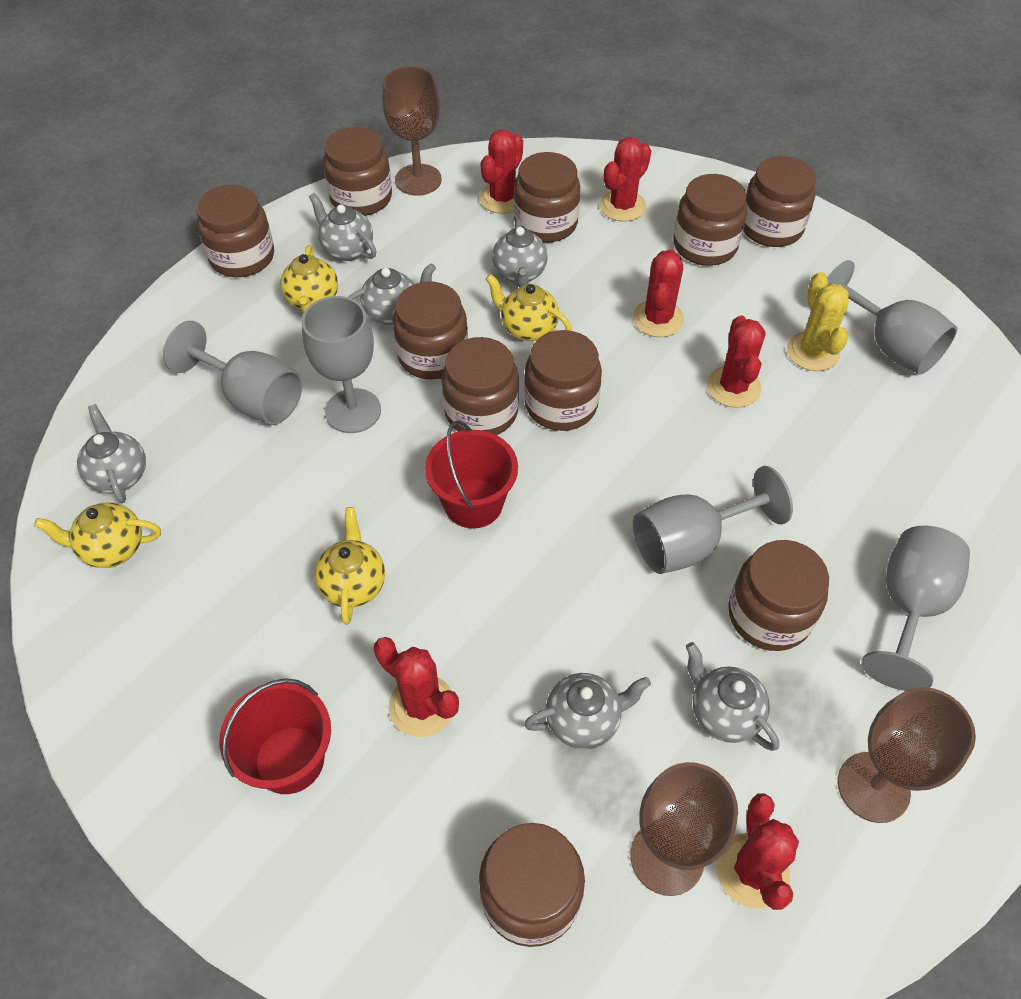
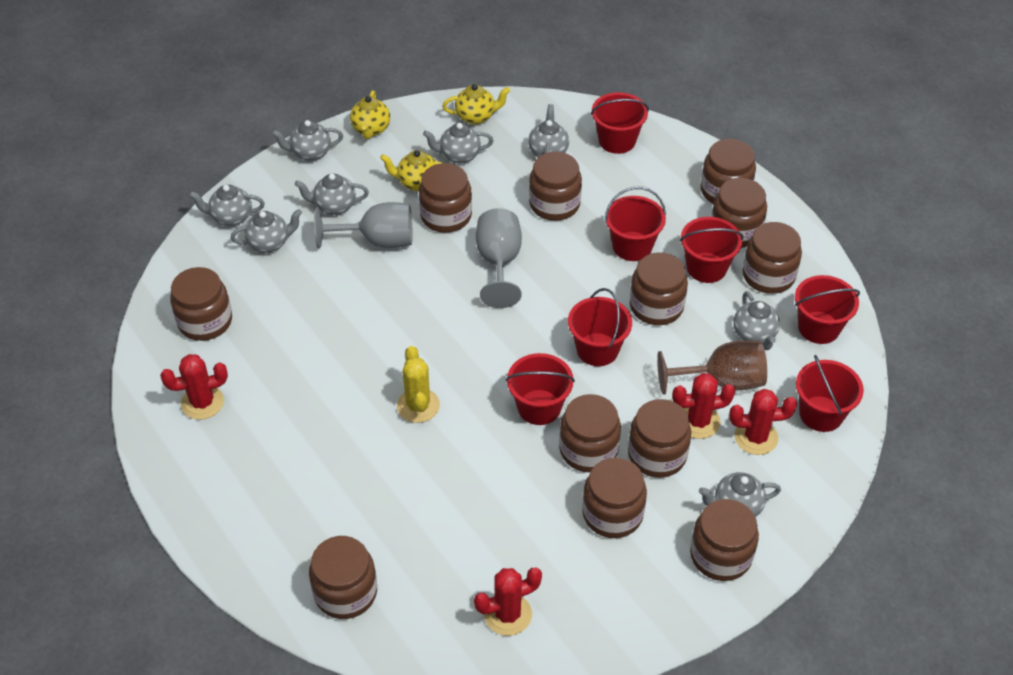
brown goblet: [382,66,442,196] [631,762,738,896] [838,687,976,823] = 3 -> [657,340,767,395] = 1
brown jar: [196,185,274,277] [323,127,392,216] [393,282,468,379] [442,337,519,435] [479,823,585,947] [514,152,580,243] [524,330,602,431] [674,174,747,266] [728,540,829,651] [743,156,816,247] = 10 -> [170,267,232,341] [309,536,377,619] [419,163,472,233] [529,152,582,221] [559,394,621,472] [582,458,647,538] [628,399,691,478] [630,252,688,325] [690,499,759,581] [701,139,756,204] [711,178,767,248] [743,222,802,294] = 12
grey goblet: [163,321,302,425] [302,296,381,433] [633,466,793,574] [827,260,957,375] [861,526,970,691] = 5 -> [314,202,413,248] [476,208,522,308] = 2
grey teapot: [77,404,146,503] [309,193,376,261] [348,263,436,325] [492,219,548,288] [524,673,651,749] [686,642,779,751] = 6 -> [189,185,265,226] [231,209,302,253] [272,120,343,161] [295,174,369,215] [423,123,494,164] [528,104,569,157] [699,472,781,517] [733,291,780,350] = 8
red bucket: [219,678,331,794] [425,421,518,529] = 2 -> [506,353,575,425] [568,288,632,366] [591,92,649,154] [605,187,666,261] [680,217,743,283] [795,275,860,344] [796,355,864,432] = 7
red cactus: [374,637,459,737] [479,129,523,214] [600,137,651,222] [633,249,684,337] [707,316,765,408] [717,794,799,910] = 6 -> [160,354,228,420] [474,568,542,636] [672,373,735,439] [729,389,797,455] = 4
yellow teapot: [34,502,161,568] [280,245,338,314] [315,507,385,625] [486,274,571,341] = 4 -> [350,90,390,139] [380,150,442,191] [442,84,510,125] = 3

